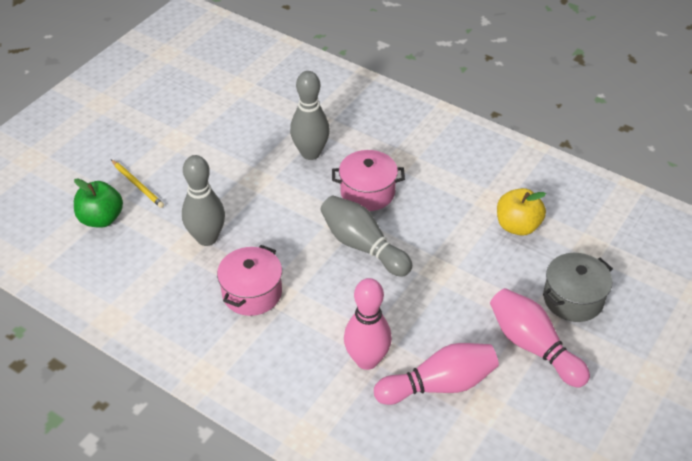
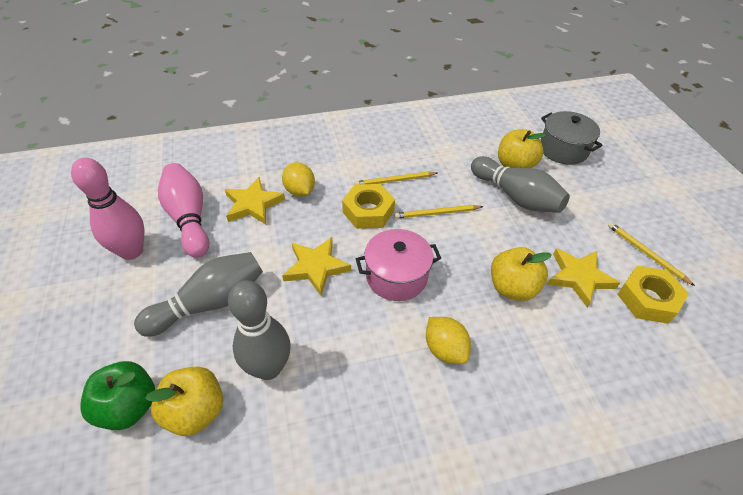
pink bowling pin: [344,278,392,370] [374,343,499,405] [490,288,590,388] = 3 -> [71,158,144,260] [158,163,209,258] = 2
pink pot: [217,245,282,316] [332,150,405,211] = 2 -> [356,229,441,301] = 1
yellow apple: [497,188,546,236] = 1 -> [145,367,223,436] [491,247,552,301] [498,129,547,168] = 3
yellow lemon: none = 0 -> [282,162,315,197] [426,317,471,364] = 2
yellow nut: none = 0 -> [342,184,395,229] [617,266,689,324] = 2
yellow pencil: [111,160,164,208] = 1 -> [355,172,437,185] [394,205,484,219] [608,222,695,286] = 3
yellow star: none = 0 -> [225,177,285,224] [282,237,351,296] [547,248,620,307] = 3

